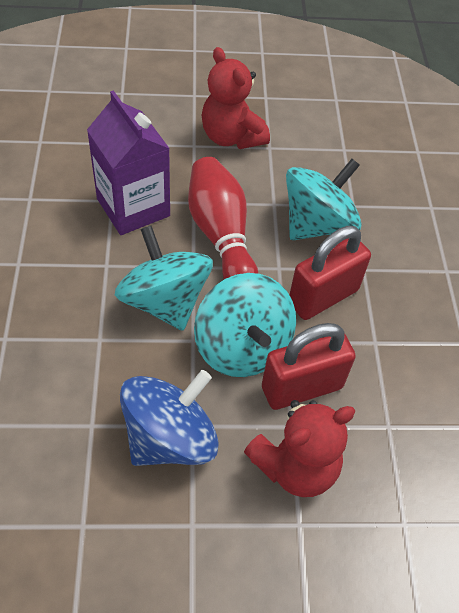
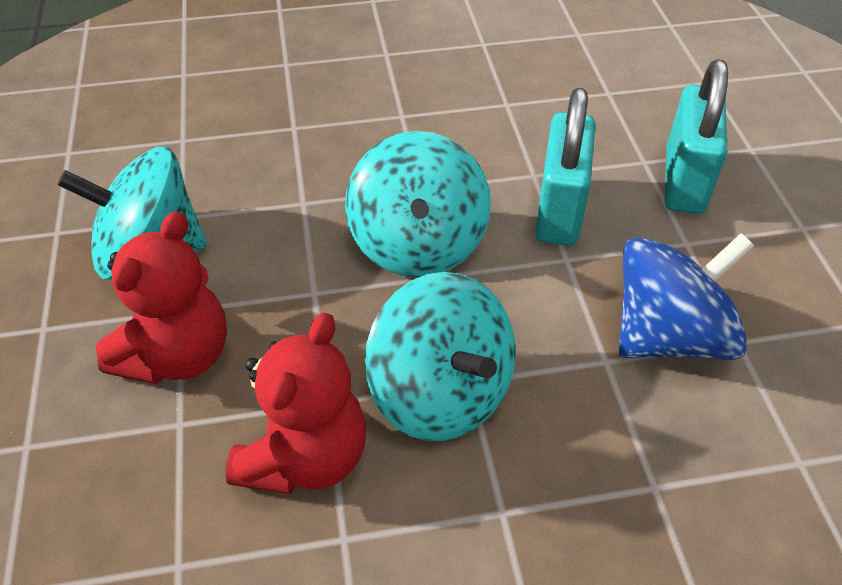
purple carton: [87,90,170,235] = 1 -> none = 0
red bowling pin: [188,157,259,279] = 1 -> none = 0
red padlock: [262,323,356,410] [289,226,371,320] = 2 -> none = 0
turquoise padlock: none = 0 -> [535,88,596,246] [665,59,728,214] = 2

